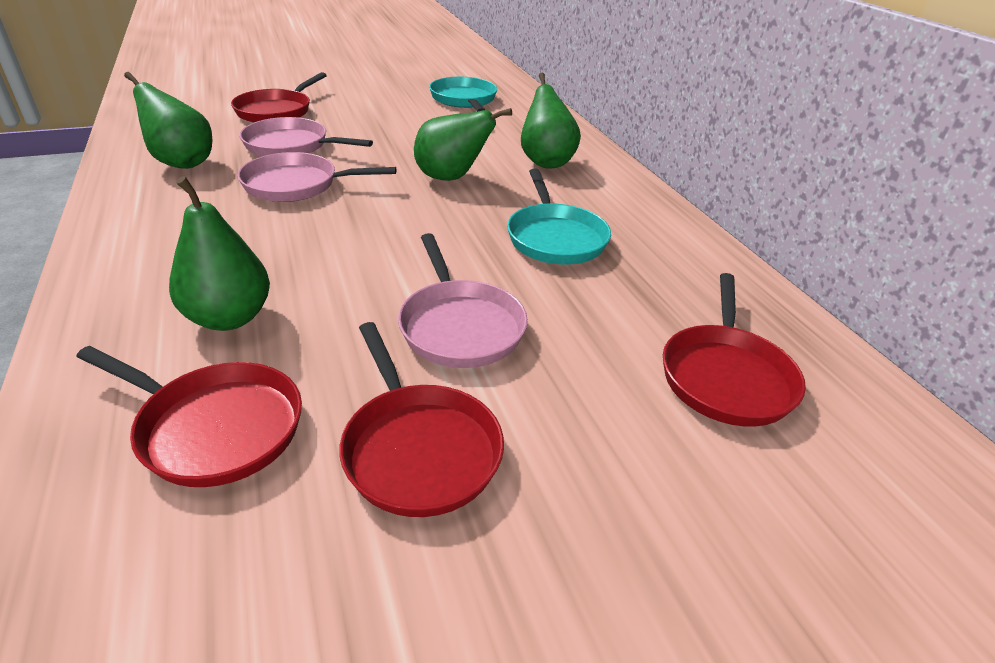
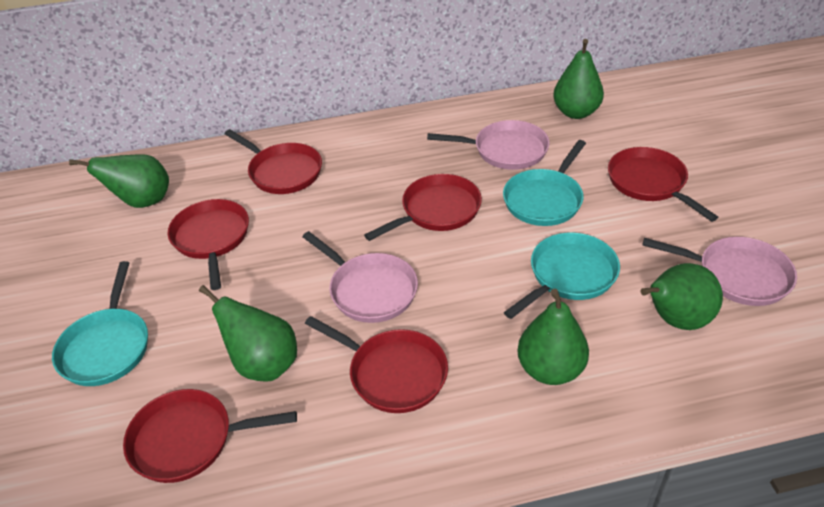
green pear: [124,72,212,169] [169,176,270,331] [414,108,512,181] [521,73,581,169] = 4 -> [69,154,169,208] [199,285,297,382] [518,289,589,385] [553,39,604,119] [640,263,723,330] = 5
red pan: [76,346,302,487] [231,72,327,123] [339,322,504,517] [663,273,806,427] = 4 -> [123,389,297,483] [168,199,249,290] [225,129,322,194] [305,316,448,413] [364,174,482,241] [608,147,718,222] = 6
turquoise pan: [429,77,497,112] [507,169,611,265] = 2 -> [52,261,148,386] [503,140,586,226] [504,232,620,319] = 3

